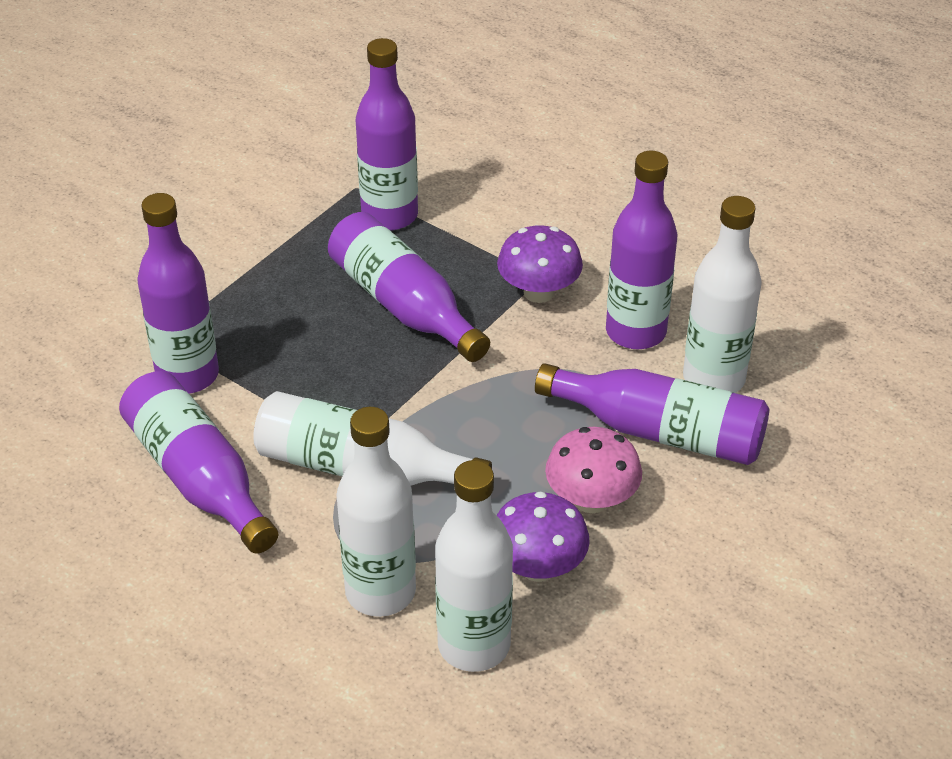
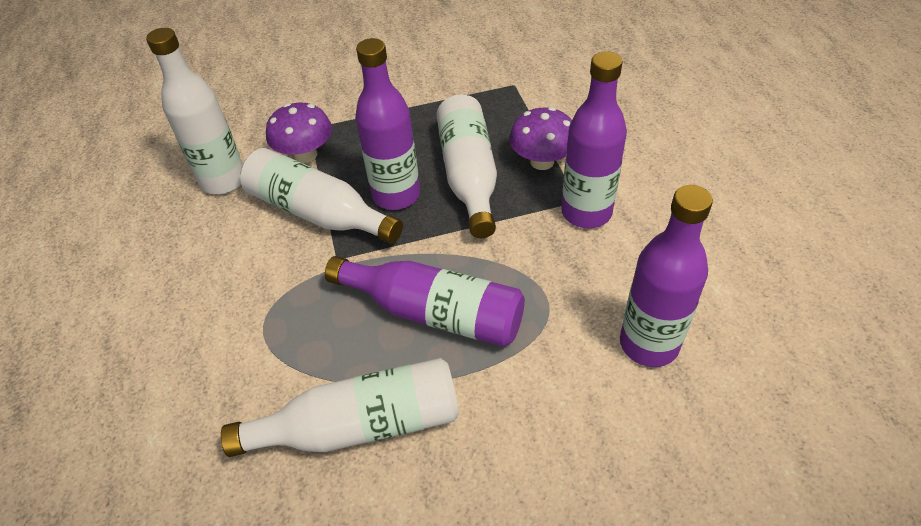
pink mushroom: [545,427,642,513] = 1 -> none = 0
purple bottle: [119,371,278,554] [138,193,219,394] [328,212,490,362] [356,38,418,231] [535,363,769,465] [606,151,677,349] = 6 -> [325,256,525,347] [355,38,420,210] [561,51,627,228] [620,185,713,367] = 4

